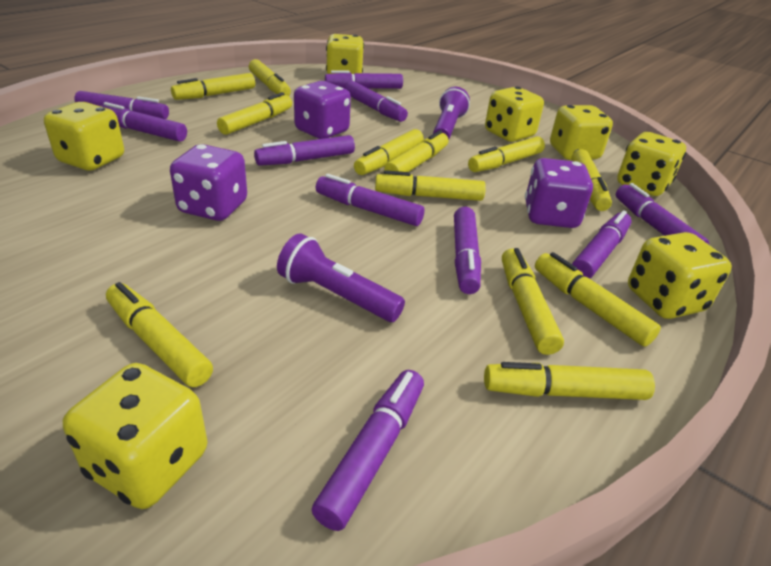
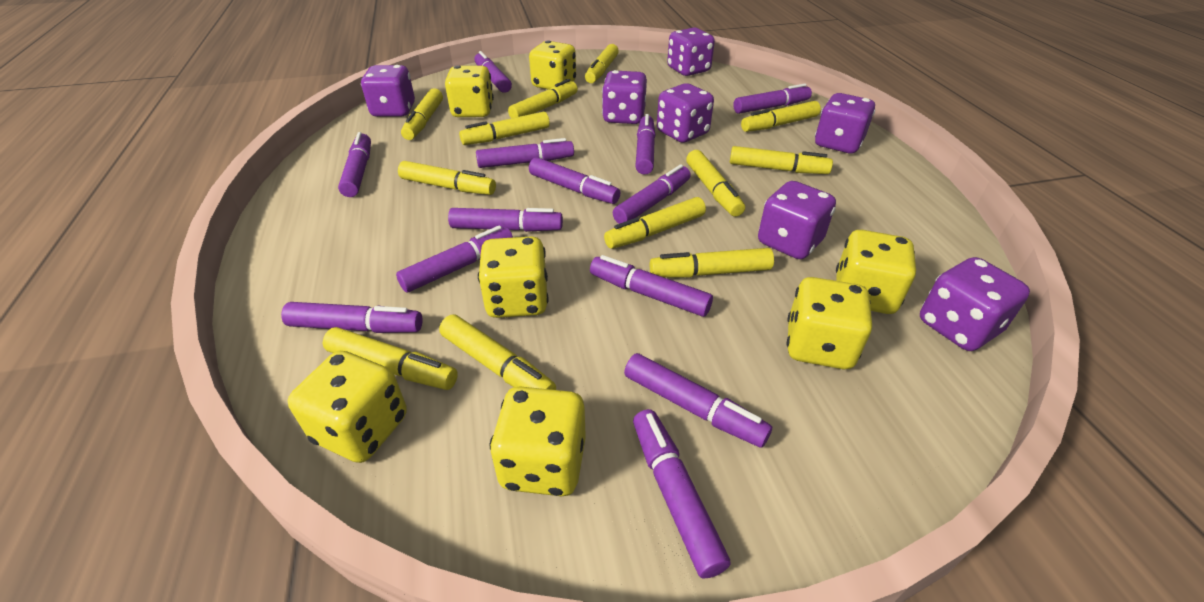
purple dice: [170,144,247,221] [294,81,351,139] [525,158,593,228] = 3 -> [361,65,415,117] [602,70,647,124] [657,83,714,143] [667,28,715,76] [758,181,836,259] [815,93,875,153] [920,257,1030,351] = 7
purple flashlight: [277,233,405,322] [433,87,470,140] = 2 -> none = 0
purple marker: [74,91,169,119] [101,102,187,142] [254,135,355,166] [312,370,424,531] [316,174,424,226] [325,70,403,89] [345,81,408,122] [454,207,481,294] [572,210,632,279] [616,183,709,244] = 10 -> [281,302,422,333] [338,132,371,197] [396,225,513,292] [448,208,563,232] [474,51,512,93] [476,138,574,168] [529,157,620,204] [590,255,713,317] [613,164,691,224] [624,353,772,448] [633,409,731,579] [636,114,655,175] [733,84,812,114] = 13

